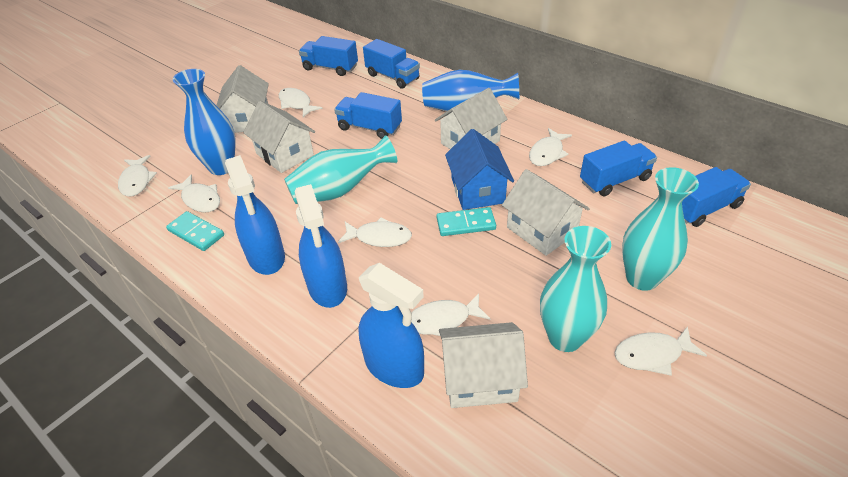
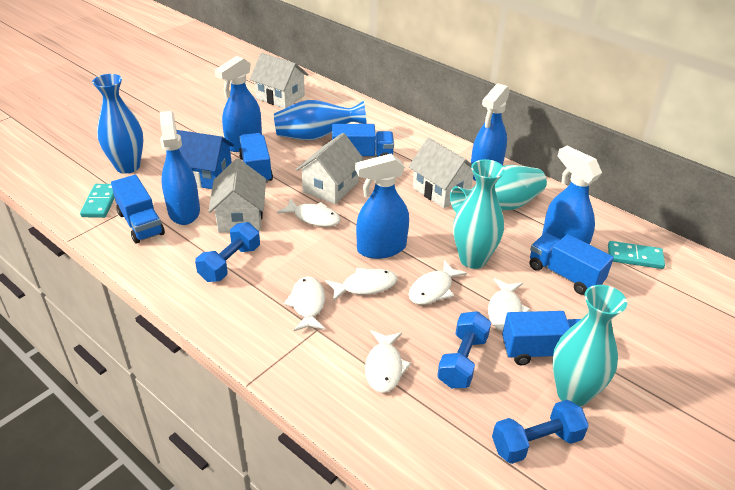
blue dumbbell: none = 0 -> [195,222,260,282] [437,311,491,388] [492,400,589,464] = 3
blue spray bottle: [225,155,285,275] [295,184,347,308] [358,263,424,388] = 3 -> [160,111,200,225] [215,56,262,152] [355,154,409,259] [471,83,510,181] [542,146,602,245] = 5
white fish: [118,155,157,197] [168,175,220,213] [279,88,322,117] [338,217,412,247] [411,293,491,336] [529,128,572,166] [614,326,707,376] = 7 -> [277,198,341,227] [284,276,325,331] [325,268,397,301] [365,330,411,393] [408,260,467,305] [488,278,531,331] = 6
white house: [216,65,269,133] [243,101,315,173] [435,88,507,149] [439,322,528,408] [502,169,590,256] = 5 -> [208,158,266,233] [250,53,309,109] [296,133,364,204] [409,138,473,208] = 4

